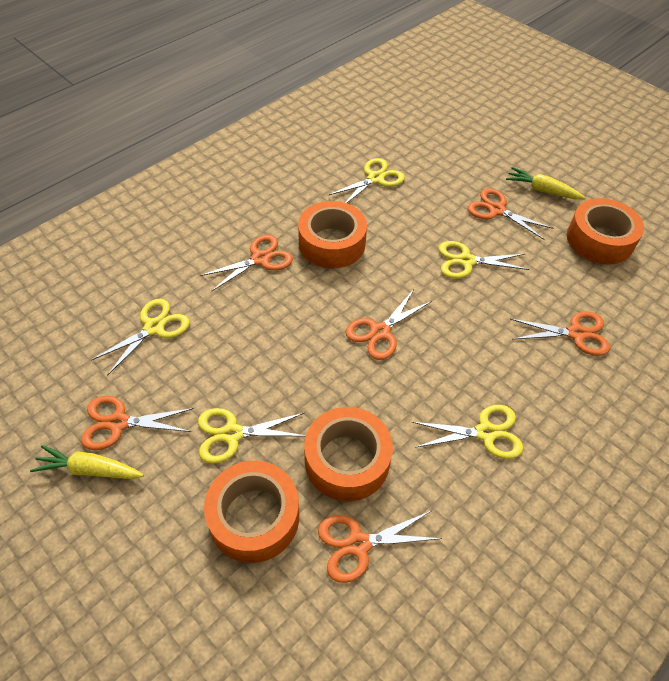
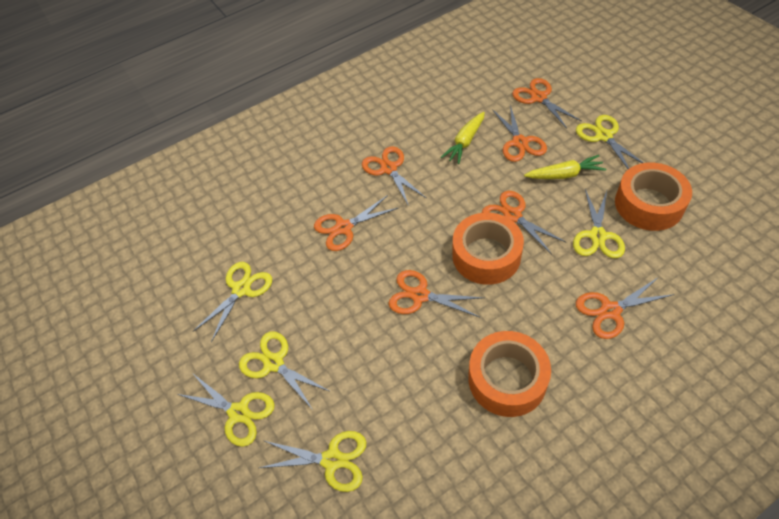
orange scissors: [81,396,194,450] [200,235,293,291] [318,511,442,583] [346,289,432,360] [468,188,554,240] [510,311,610,356] = 6 -> [314,195,398,251] [362,146,426,206] [389,270,484,317] [482,191,566,255] [492,105,547,162] [512,78,581,128] [576,277,674,339] = 7
orange tape: [204,461,299,563] [298,201,367,268] [304,407,393,501] [567,198,644,265] = 4 -> [452,213,524,285] [468,331,551,417] [615,163,692,231] = 3
yellow scissors: [91,299,190,376] [198,408,306,464] [328,158,405,203] [412,405,523,459] [439,241,529,279] = 5 -> [177,374,275,447] [193,262,272,342] [239,332,331,410] [259,431,366,492] [573,189,625,258] [576,115,644,169] = 6

